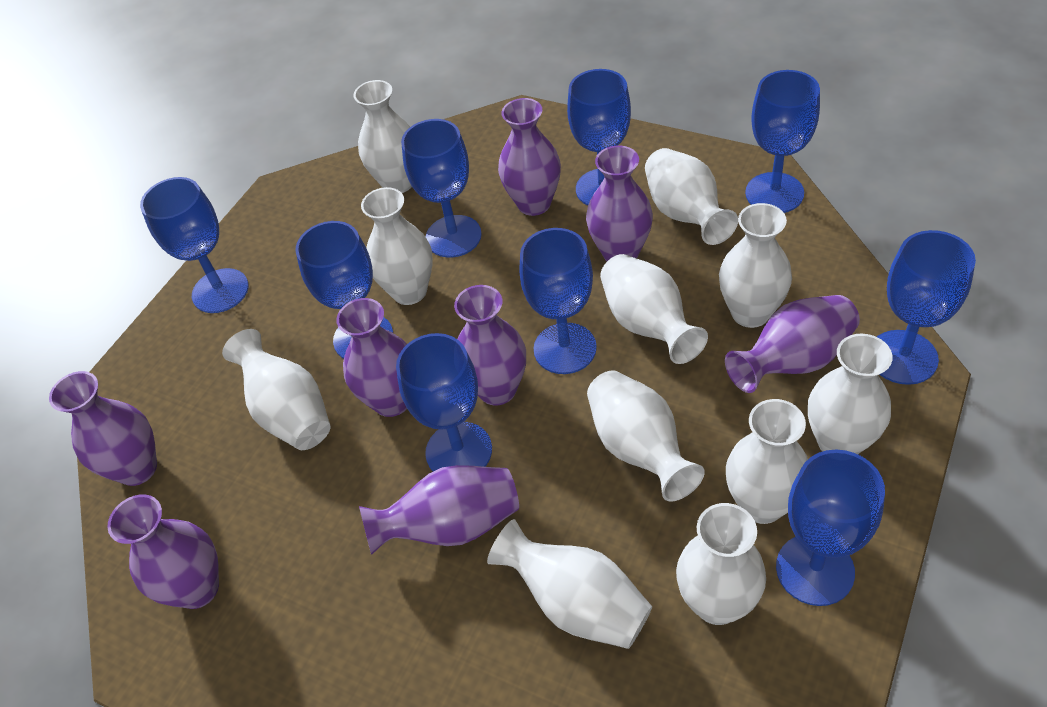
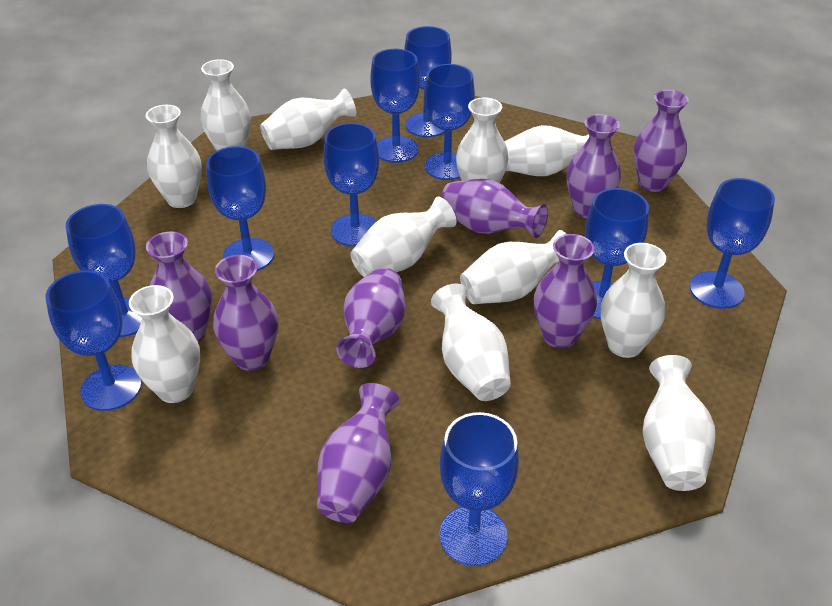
blue goblet: [140,177,249,313] [296,221,393,359] [396,333,492,471] [401,119,482,257] [520,228,597,374] [567,69,631,205] [745,70,820,213] [776,450,885,606] [877,230,976,385] = 9 -> [46,270,142,411] [66,204,142,337] [206,146,274,271] [323,123,379,247] [370,49,420,163] [404,26,452,137] [424,64,475,180] [439,412,519,566] [585,188,649,319] [690,178,775,309] = 10

